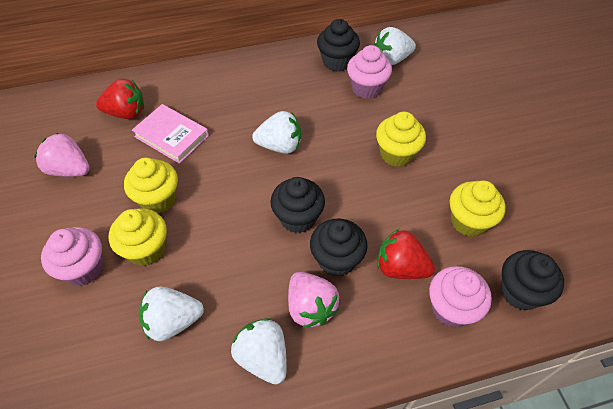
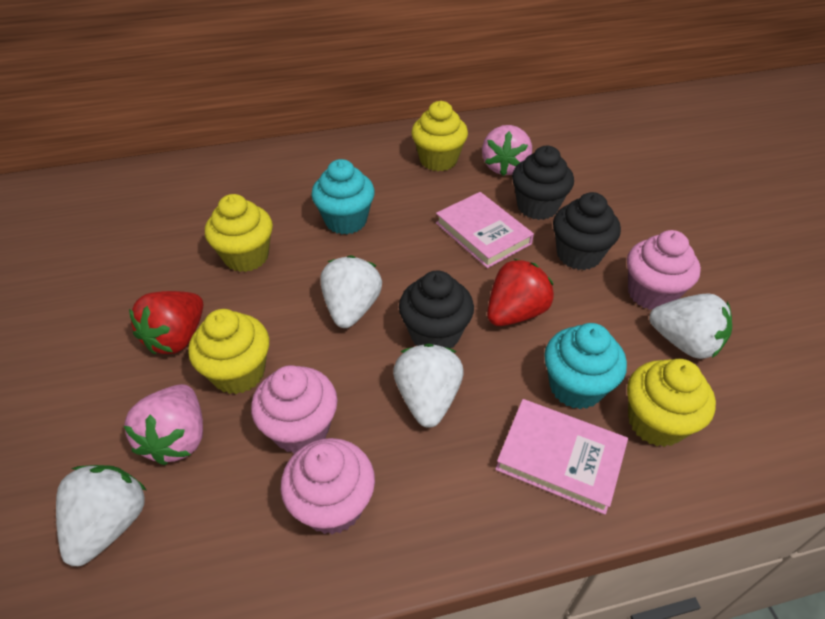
black cupcake: [270,177,325,233] [310,219,368,277] [317,19,360,72] [501,250,564,311] = 4 -> [399,270,474,348] [512,146,574,220] [553,192,621,270] = 3
pink book: [132,104,209,164] = 1 -> [436,192,534,268] [495,399,628,515] = 2
turquoise cupcake: none = 0 -> [312,159,375,235] [544,323,627,409] = 2

